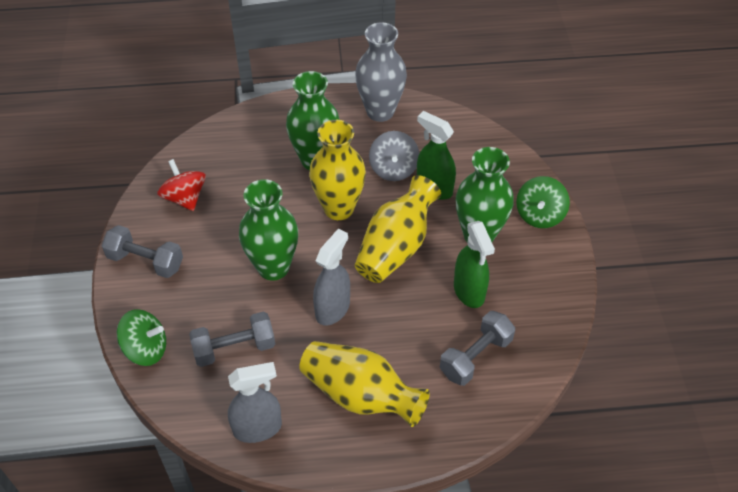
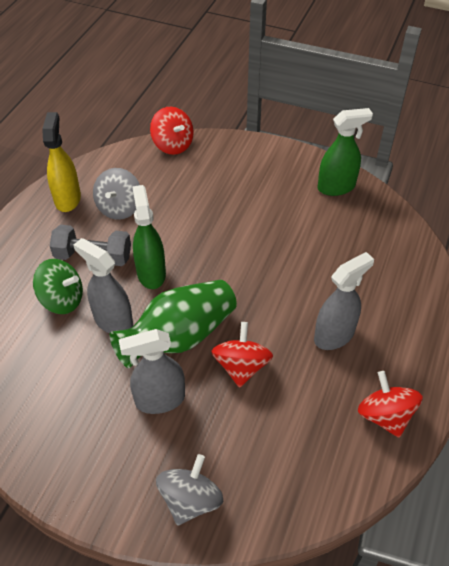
green spinning top: [117,309,166,366] [516,176,570,228] = 2 -> [33,259,83,314] = 1
green vase: [239,179,298,281] [286,71,339,170] [456,147,514,242] = 3 -> [110,280,237,368] = 1
grey dumbbell: [102,225,183,278] [189,311,275,367] [440,311,515,386] = 3 -> [50,225,131,266] = 1
grey spinning top: [369,131,419,181] = 1 -> [93,168,140,220] [156,454,223,526] = 2
grey spray bottle: [228,362,282,443] [313,228,350,326] = 2 -> [73,238,133,334] [119,329,185,414] [314,252,374,350] = 3
grey vase: [355,22,407,122] = 1 -> none = 0
red spinning top: [157,159,206,211] = 1 -> [150,107,194,155] [212,322,273,388] [358,371,423,438] = 3
yellow spray bottle: none = 0 -> [42,112,81,212] = 1
yellow vase: [299,341,430,427] [309,120,366,220] [355,175,441,283] = 3 -> none = 0

